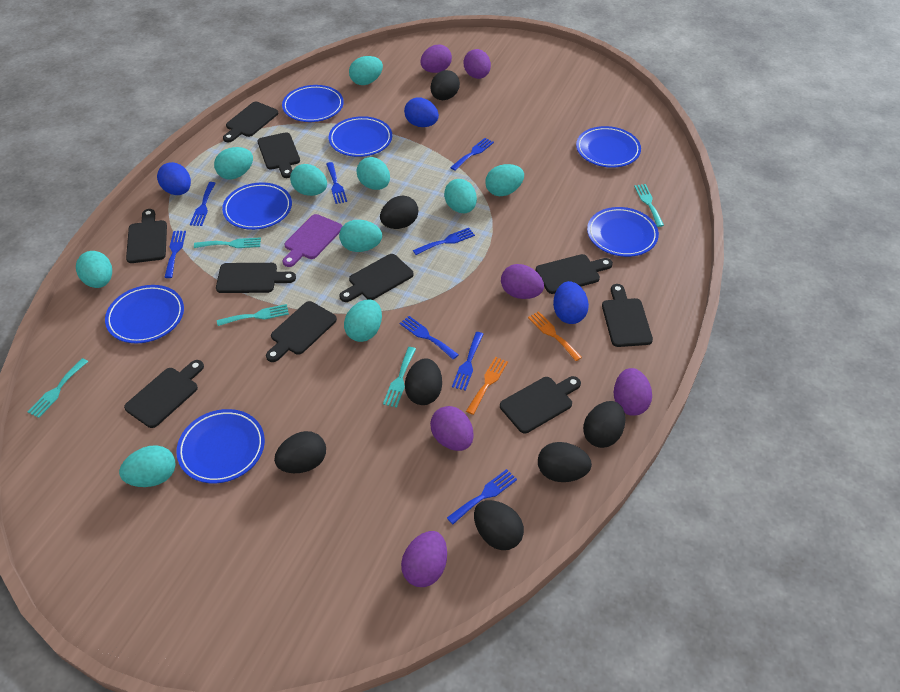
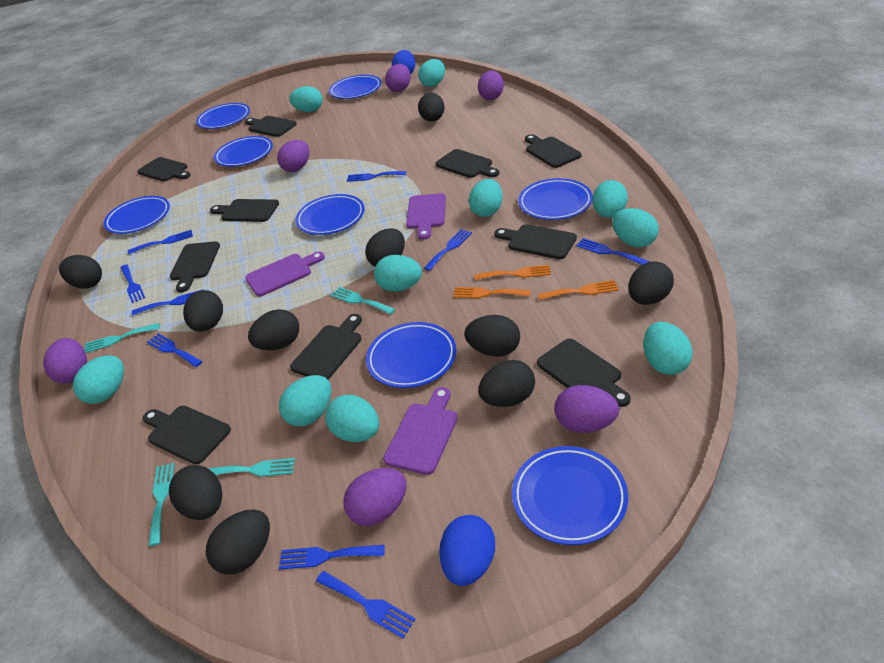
black egg: [274,431,326,473] [380,195,418,229] [405,358,442,405] [431,70,460,100] [474,500,524,550] [538,442,592,482] [583,401,625,448] = 7 -> [59,255,102,289] [169,465,222,520] [183,290,223,332] [206,509,270,575] [248,309,299,351] [365,228,405,267] [418,93,445,122] [464,315,520,357] [478,360,535,407] [628,261,674,305] = 10
blue egg: [157,162,191,195] [404,97,439,127] [553,281,589,324] = 3 -> [392,50,415,75] [439,515,495,586] = 2
blue fork: [164,231,186,278] [190,182,216,226] [326,162,347,204] [400,316,459,360] [413,228,475,255] [447,469,517,524] [450,138,494,171] [452,332,484,391] = 8 -> [120,264,145,303] [128,230,193,254] [132,289,204,316] [147,333,202,367] [279,545,385,570] [316,571,416,639] [347,171,406,182] [424,229,472,271] [576,238,649,265] = 9
blue plate: [105,285,184,343] [176,409,265,483] [222,182,292,230] [282,85,344,122] [329,116,392,157] [576,126,641,168] [587,207,659,257] = 7 -> [104,196,170,234] [196,103,250,129] [214,136,273,167] [295,194,365,235] [329,75,381,99] [366,322,456,388] [512,446,628,545] [518,178,593,220] = 8
orange fork: [466,357,508,415] [528,311,582,361] = 2 -> [453,287,531,298] [475,265,551,280] [538,280,618,300] = 3
purple cutting board: [283,214,342,267] = 1 -> [245,252,325,297] [383,387,458,475] [406,193,446,240] = 3
turquoise fork: [28,358,88,418] [194,237,261,248] [217,304,289,326] [383,347,416,408] [634,184,664,227] = 5 -> [84,323,160,353] [149,463,174,546] [208,458,295,477] [331,287,395,315] = 4

